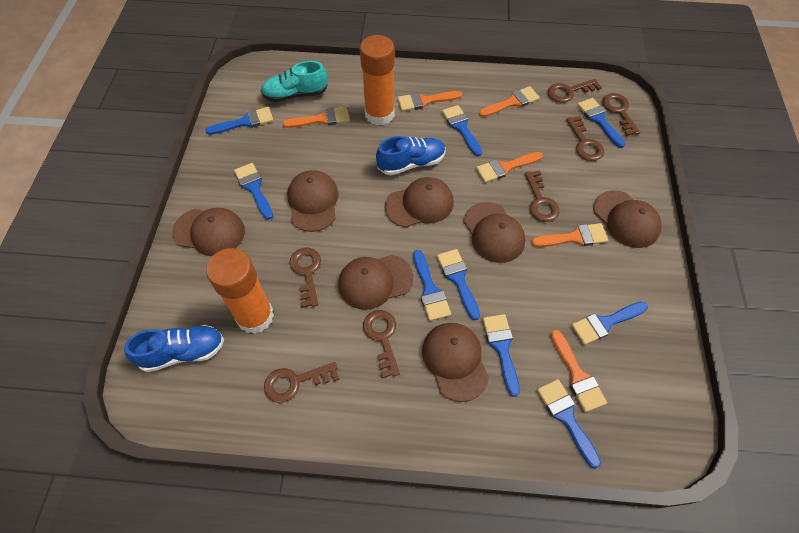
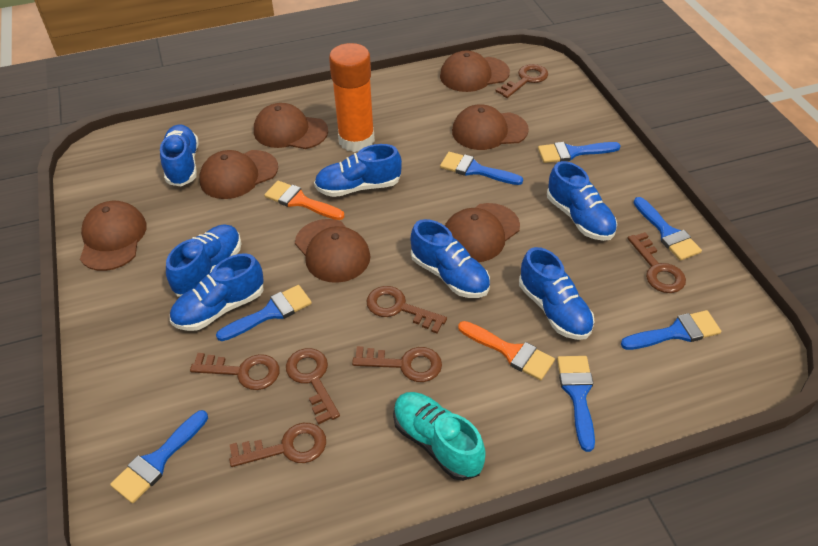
blue brush: [205,107,273,135] [234,163,273,220] [413,250,451,321] [437,249,480,320] [442,105,482,156] [482,314,520,397] [537,379,601,469] [571,302,648,345] [577,98,625,148] = 9 -> [110,410,208,503] [216,285,312,341] [440,152,523,185] [538,142,620,163] [557,356,595,452] [621,310,721,350] [634,197,702,261] = 7
blue shoe: [124,325,224,372] [376,136,446,175] = 2 -> [160,125,198,186] [166,224,241,296] [170,253,264,331] [314,144,402,197] [411,219,490,298] [519,247,595,340] [547,161,617,241] = 7
orange brush: [282,107,350,128] [398,91,462,111] [476,152,543,183] [479,86,540,117] [531,223,608,247] [551,330,607,412] = 6 -> [264,181,345,220] [458,321,555,381] = 2
orange glue stick: [206,248,274,334] [360,35,395,126] = 2 -> [329,43,375,152] = 1

